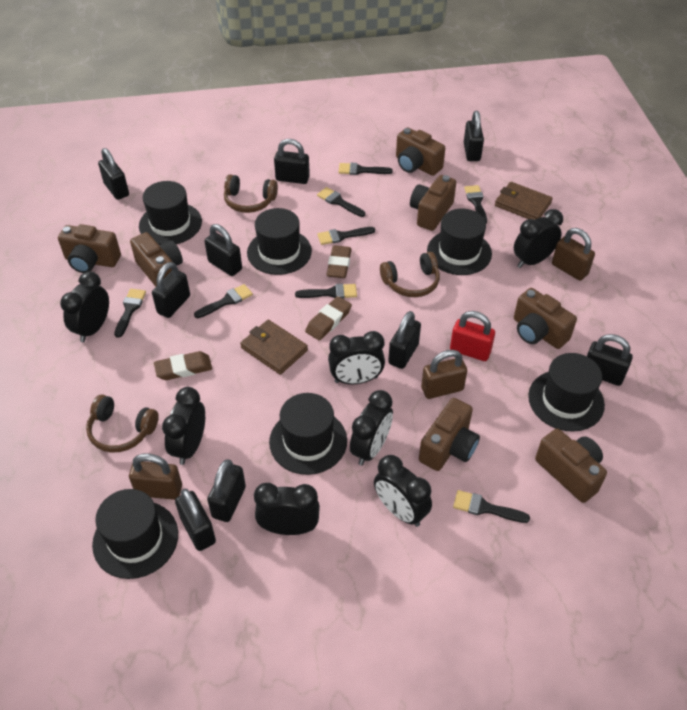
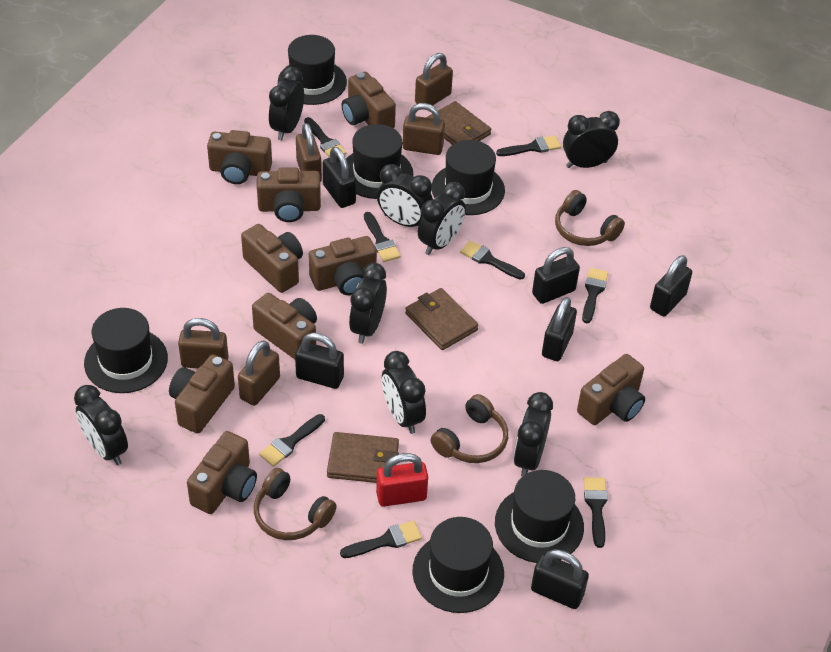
black clock: [60,271,109,342] [162,387,205,465] [254,483,320,535] [328,331,385,384] [350,390,393,466] [374,455,432,527] [514,209,563,268] = 7 -> [74,385,128,465] [269,67,304,140] [349,263,387,344] [377,164,433,227] [382,351,426,434] [418,182,466,255] [514,392,553,477] [563,111,620,168] = 8
black padlock: [98,148,129,200] [152,262,190,318] [175,489,216,551] [205,224,242,276] [207,459,246,522] [274,139,310,184] [388,311,421,369] [464,111,484,161] [587,334,633,386] = 9 -> [295,333,344,389] [323,147,356,208] [531,550,589,609] [532,247,580,304] [542,297,577,361] [650,255,692,316] = 6
brown camera: [58,224,121,273] [130,232,183,287] [396,128,445,176] [410,175,456,231] [419,398,480,471] [514,288,577,349] [535,428,607,503] = 7 -> [169,354,235,433] [187,431,257,514] [207,130,272,184] [241,224,303,293] [252,293,317,359] [257,167,321,222] [309,236,377,295] [342,72,396,128] [577,354,645,425] = 9
brown eraser: [154,351,212,380] [305,296,352,340] [326,245,352,278] = 3 -> none = 0
brown padlock: [129,453,182,500] [421,350,467,399] [552,228,595,281] = 3 -> [178,318,229,368] [238,340,280,406] [296,123,322,182] [403,103,445,155] [415,53,453,106] = 5
brown wallet: [240,320,308,375] [495,182,553,220] = 2 -> [327,432,399,483] [405,288,478,350] [426,101,491,145] = 3

